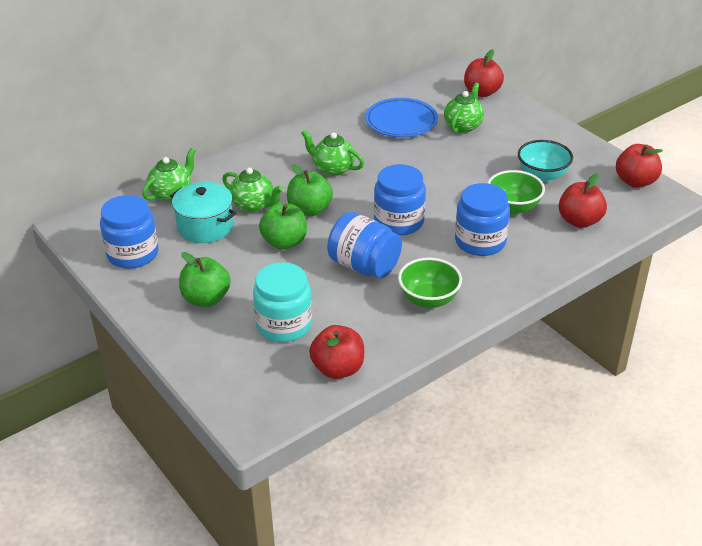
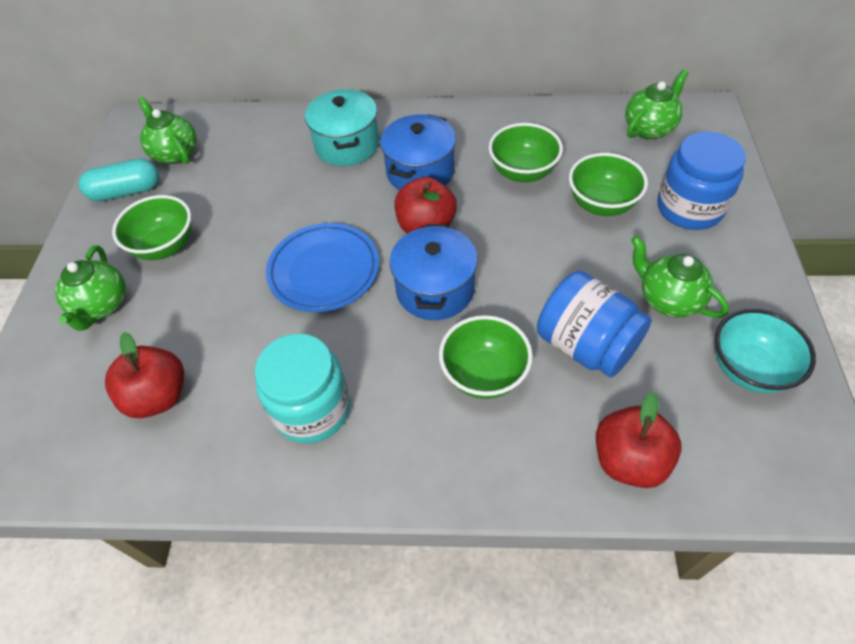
blue jar: [100,195,159,269] [327,212,402,278] [374,164,426,235] [455,183,510,256] = 4 -> [537,271,652,377] [657,132,746,230] = 2
blue pot: none = 0 -> [380,114,456,190] [390,224,478,320] = 2
green apple: [179,252,231,307] [259,203,307,250] [287,164,333,216] = 3 -> none = 0
green bowl: [398,258,462,308] [488,170,545,215] = 2 -> [112,195,192,260] [439,315,533,399] [488,123,563,182] [569,153,648,216] = 4
red apple: [309,325,364,379] [464,49,504,97] [559,173,607,228] [616,144,663,188] = 4 -> [105,332,184,418] [394,177,457,234] [596,392,682,488] = 3
turquoise capsule: none = 0 -> [79,159,159,201] = 1

